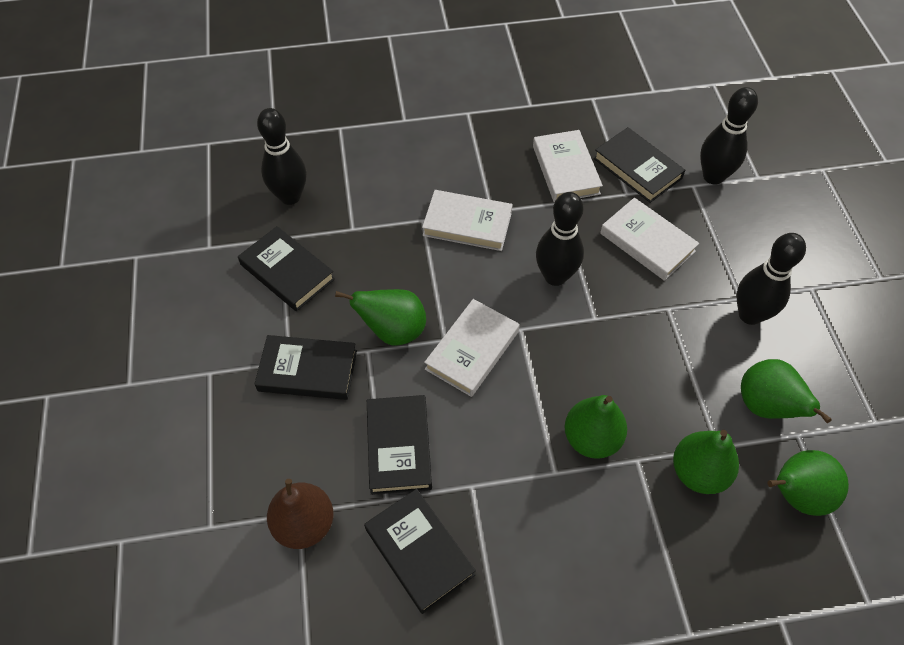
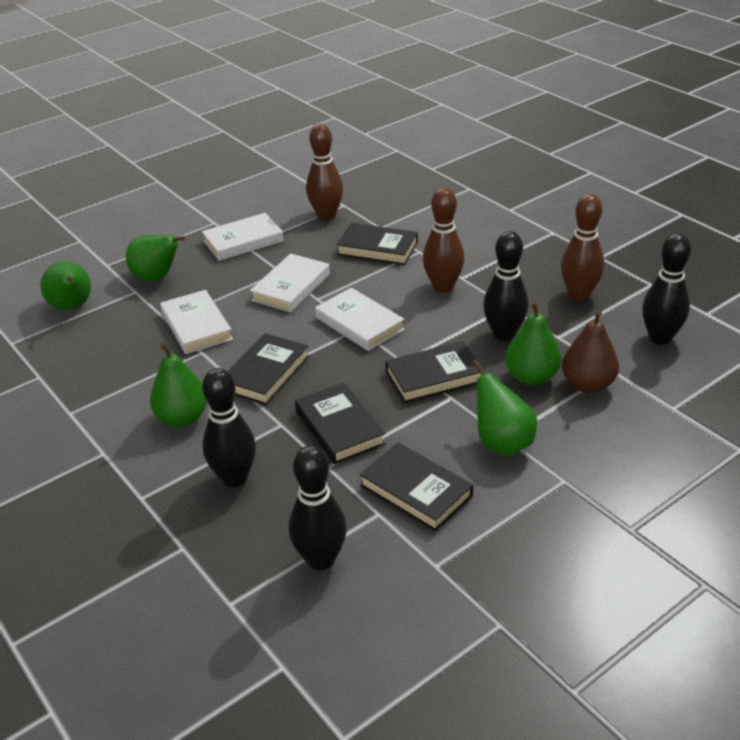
brown bowling pin: none = 0 -> [306,124,343,220] [423,188,465,293] [561,194,604,301] = 3

